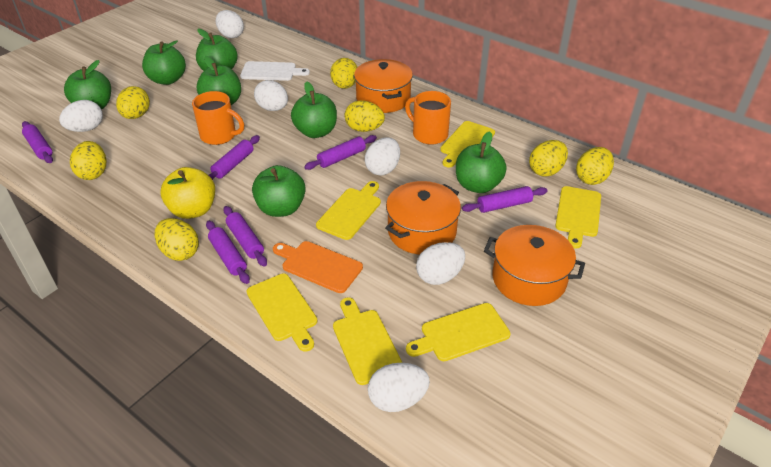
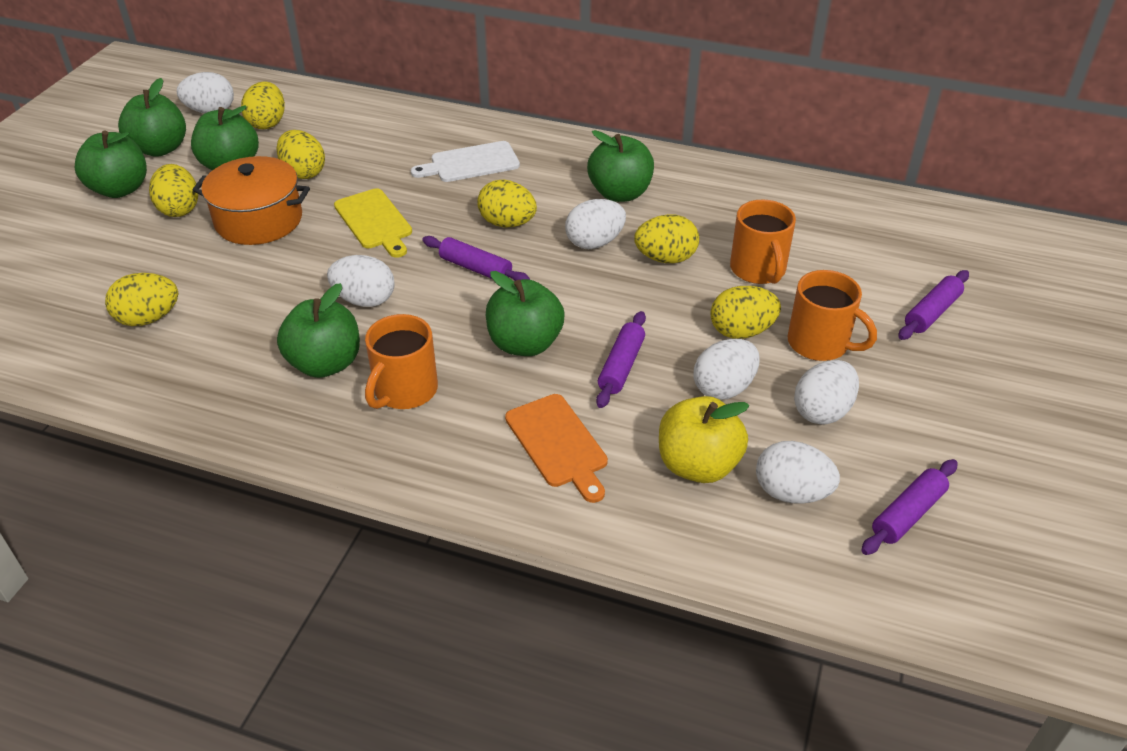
green apple: [64,60,111,110] [142,40,186,85] [196,29,238,71] [197,56,241,105] [252,165,306,217] [291,81,337,138] [456,131,507,193] = 7 -> [75,131,147,198] [118,78,186,157] [191,105,259,170] [277,283,360,378] [486,271,564,356] [587,130,654,202] = 6
orange mug: [192,91,244,145] [405,91,451,145] = 2 -> [365,314,438,409] [730,200,796,284] [788,270,877,361] = 3
orange pot: [354,59,413,113] [385,181,461,255] [484,225,585,306] = 3 -> [193,156,310,245] = 1
purple rolling pin: [22,121,53,163] [206,221,250,284] [209,135,260,180] [223,206,267,267] [304,135,377,170] [462,186,548,213] = 6 -> [422,236,530,281] [596,311,646,408] [861,459,958,555] [898,270,969,340] = 4
yellow cutting board: [246,274,317,352] [316,181,381,240] [333,297,403,385] [406,303,510,361] [440,121,495,167] [555,186,601,248] = 6 -> [334,188,412,258] = 1

